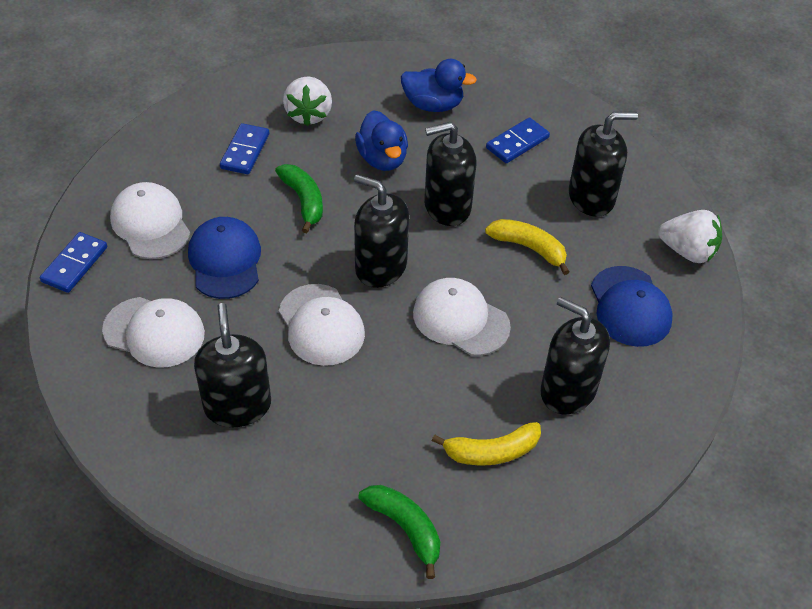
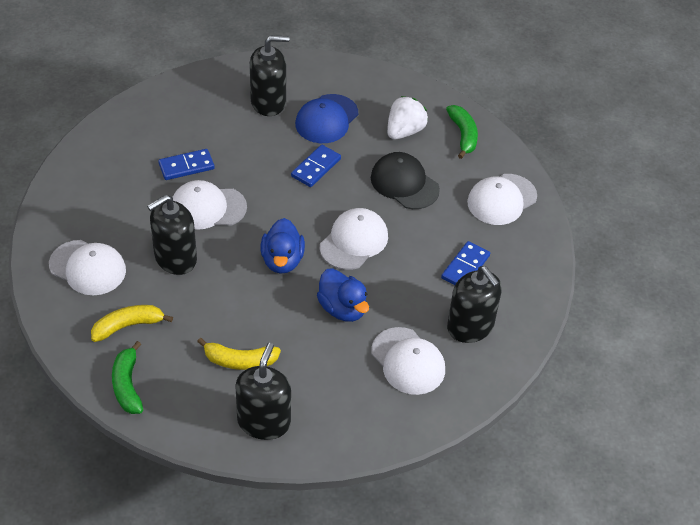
black cap: none = 0 -> [371,152,440,209] = 1
black soap dispenser: [194,303,271,427] [354,174,409,288] [424,122,476,226] [540,297,610,414] [569,112,638,217] = 5 -> [147,195,197,275] [235,343,291,440] [250,35,289,116] [447,266,502,343] = 4
blue cap: [188,217,261,299] [591,266,673,347] = 2 -> [295,94,358,143] = 1
white cap: [102,297,205,368] [110,182,190,259] [279,284,365,366] [413,278,511,356] = 4 -> [49,240,126,295] [173,180,247,230] [320,208,388,270] [371,327,445,395] [467,174,537,225] = 5
white strawberry: [283,76,332,126] [658,210,722,263] = 2 -> [387,96,428,139] = 1

